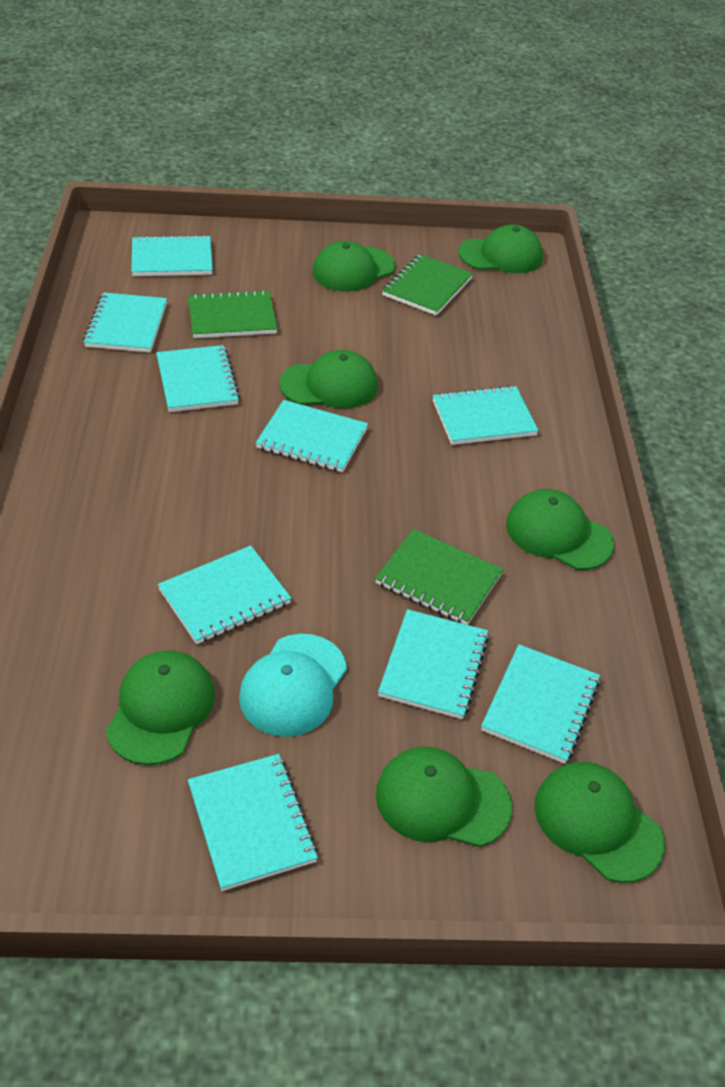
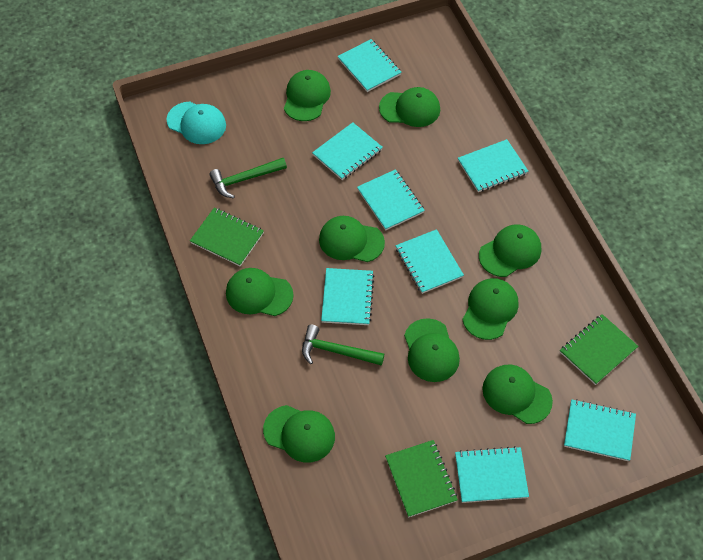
green cap: [106,651,215,765] [279,350,378,409] [312,241,395,292] [376,747,512,847] [458,224,543,273] [506,489,614,570] [535,762,665,883] = 7 -> [226,268,294,316] [263,405,335,463] [284,70,331,121] [319,216,385,262] [379,87,440,127] [404,318,460,382] [462,278,519,340] [479,224,541,277] [482,364,553,424] = 9
green hammer: none = 0 -> [209,158,287,199] [302,324,384,366] = 2
turquoise notebook: [83,292,167,353] [131,235,213,276] [156,345,240,412] [158,545,291,644] [188,754,318,891] [256,400,368,472] [378,609,489,719] [433,385,539,445] [481,644,600,764] = 9 -> [312,122,383,180] [321,268,374,325] [337,39,402,92] [357,169,425,231] [396,229,464,294] [455,446,529,503] [458,139,528,192] [564,399,636,461] = 8

